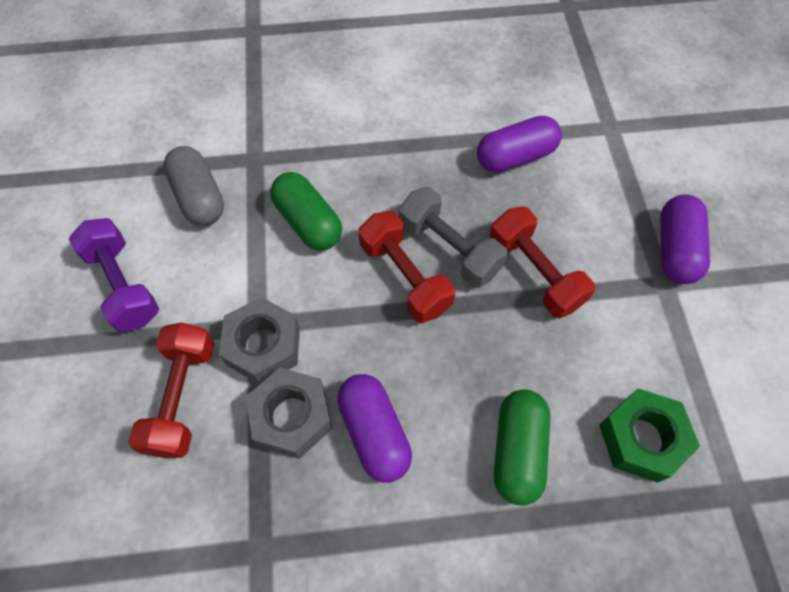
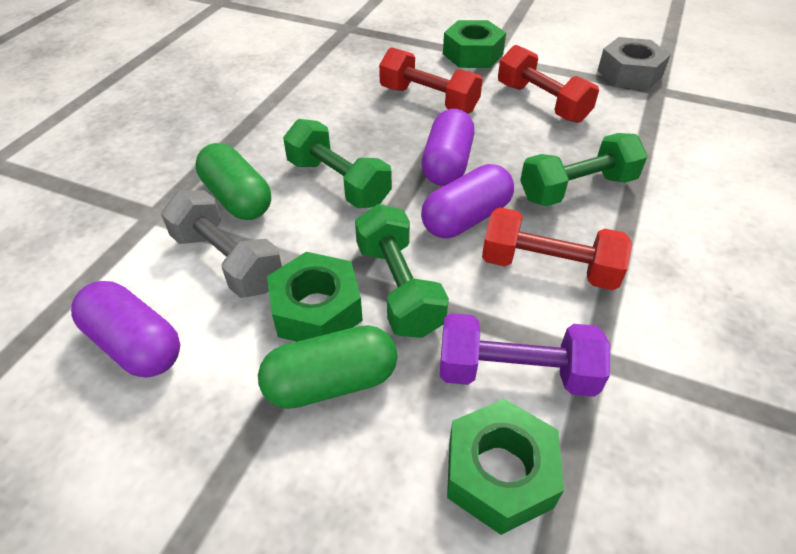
green dumbbell: none = 0 -> [283,119,392,208] [355,204,449,338] [520,133,648,206] = 3
green nut: [599,388,700,483] = 1 -> [267,252,363,342] [443,20,506,68] [447,399,564,535] = 3
grey capsule: [163,146,224,226] = 1 -> none = 0
grey nut: [219,297,300,384] [246,368,332,459] = 2 -> [597,37,671,90] = 1

